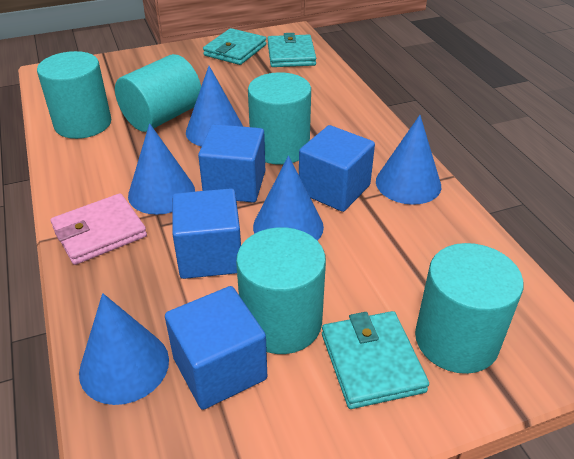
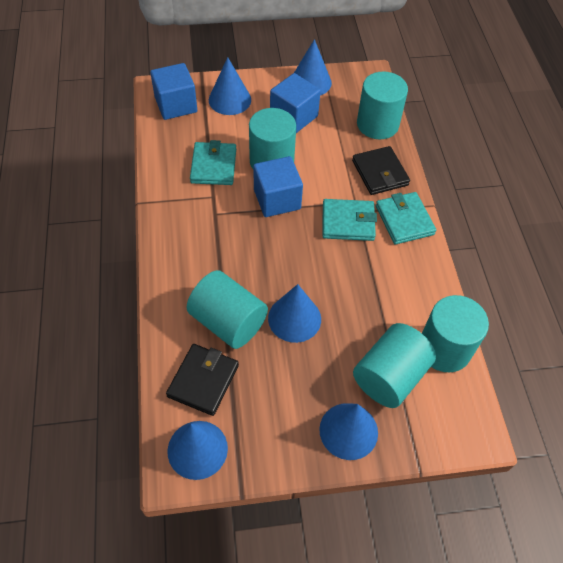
black wallet: none = 0 -> [166,344,239,416] [352,146,410,195] = 2
blue cube: [165,286,267,410] [172,188,241,279] [198,124,265,203] [299,125,375,212] = 4 -> [150,63,197,120] [253,156,303,217] [270,73,321,133] = 3
pink wallet: [51,193,147,265] = 1 -> none = 0

